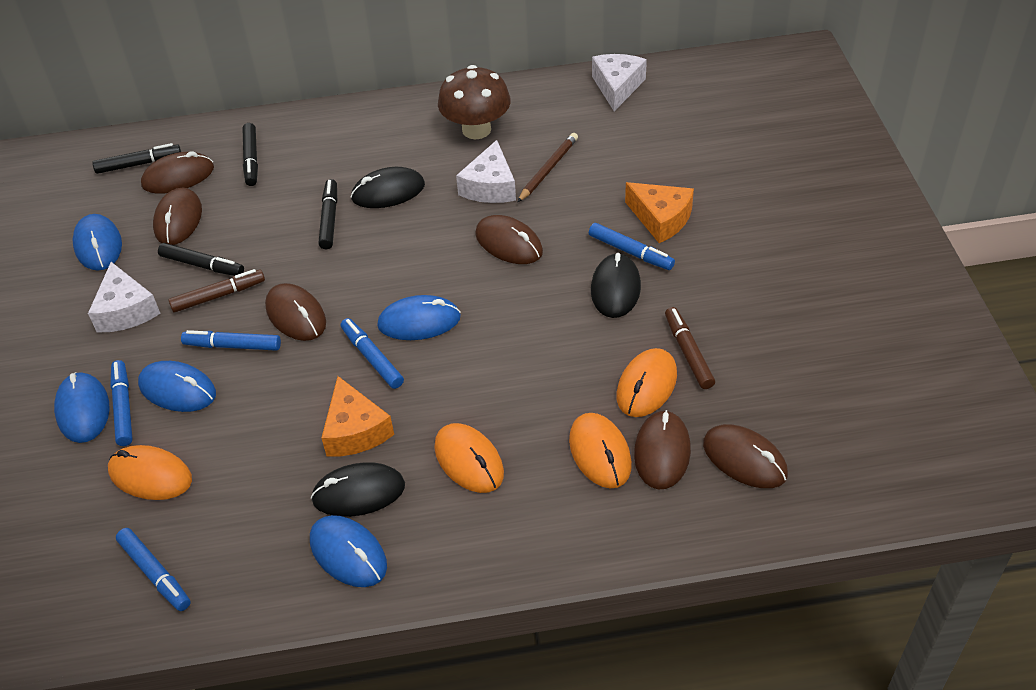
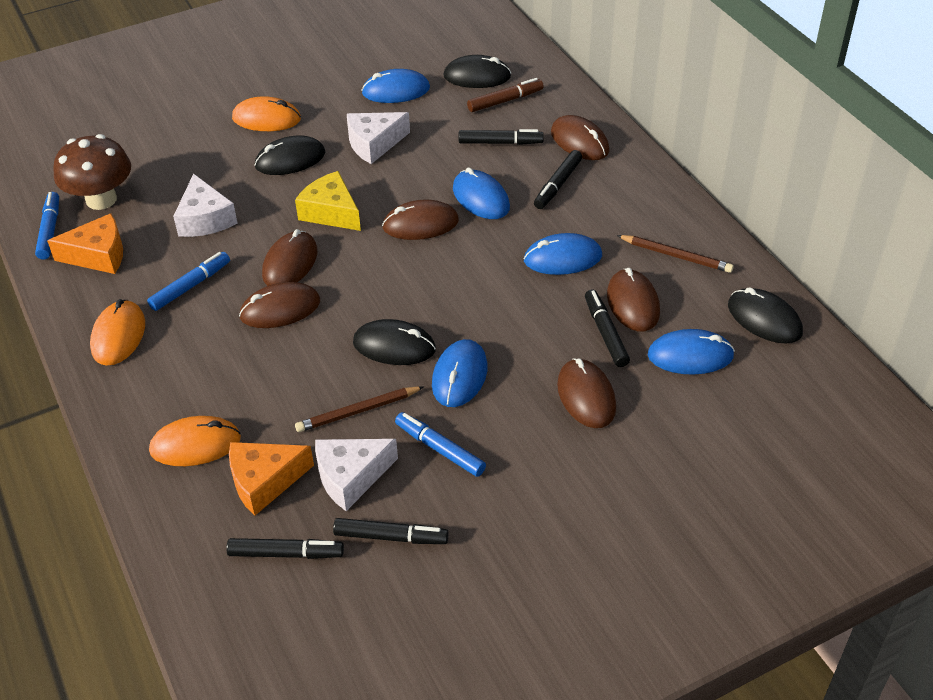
black marker: [92,143,181,174] [158,243,244,276] [242,123,258,186] [318,179,337,249] = 4 -> [226,538,344,559] [333,518,449,544] [459,129,544,145] [534,150,582,209] [585,290,630,367] = 5
black mouse: [311,462,405,517] [351,167,425,208] [591,253,641,318] = 3 -> [254,135,325,175] [353,319,436,365] [443,55,511,88] [728,287,803,343] = 4
blue marker: [110,360,133,446] [116,528,191,611] [181,330,281,351] [341,318,404,389] [589,223,675,270] = 5 -> [35,192,59,260] [147,252,230,311] [395,412,486,477] = 3
brown marker: [168,269,265,313] [665,307,715,389] = 2 -> [467,78,544,112] = 1
brown pencil: [518,133,578,202] = 1 -> [295,386,424,432] [617,235,734,273] = 2
orange mouse: [108,445,192,500] [434,423,504,493] [569,413,632,489] [617,348,677,417] = 4 -> [90,299,145,365] [149,416,241,466] [232,96,301,131] = 3
yellow cheese: none = 0 -> [295,171,361,231] = 1

